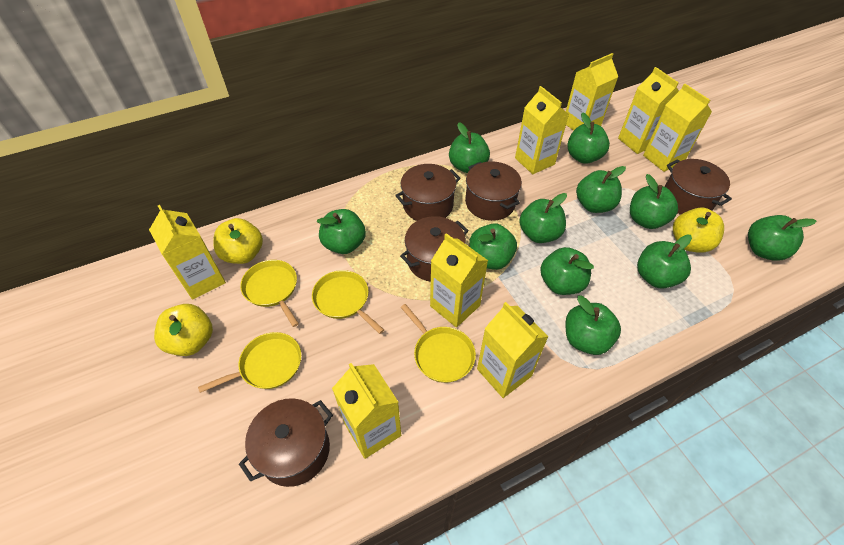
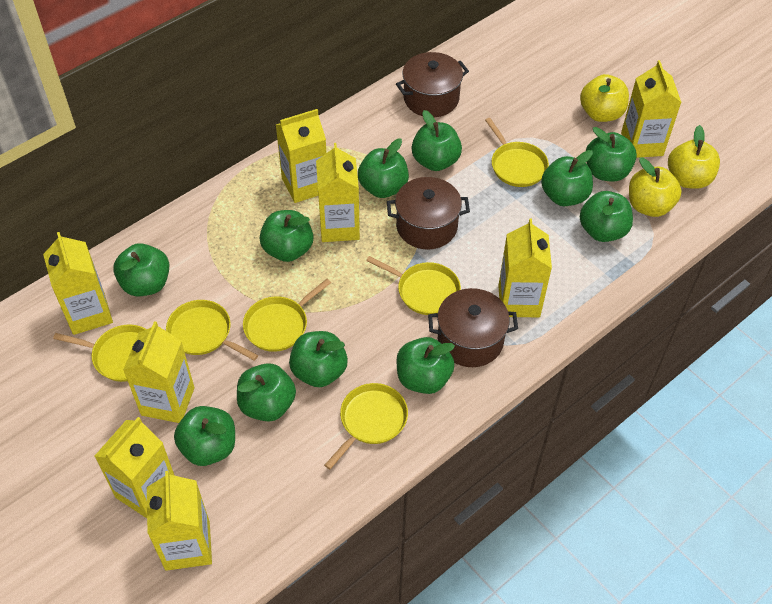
brown pot: [239,398,333,487] [395,164,461,221] [400,216,469,282] [465,162,522,221] [665,159,732,215] = 5 -> [387,177,470,249] [396,52,469,117] [428,288,518,367] = 3
yellow pan: [198,332,301,393] [240,260,299,327] [312,270,384,334] [400,304,476,383] = 4 -> [53,325,146,382] [166,300,258,361] [243,279,331,352] [324,383,408,469] [366,256,461,315] [485,118,549,187] = 6

